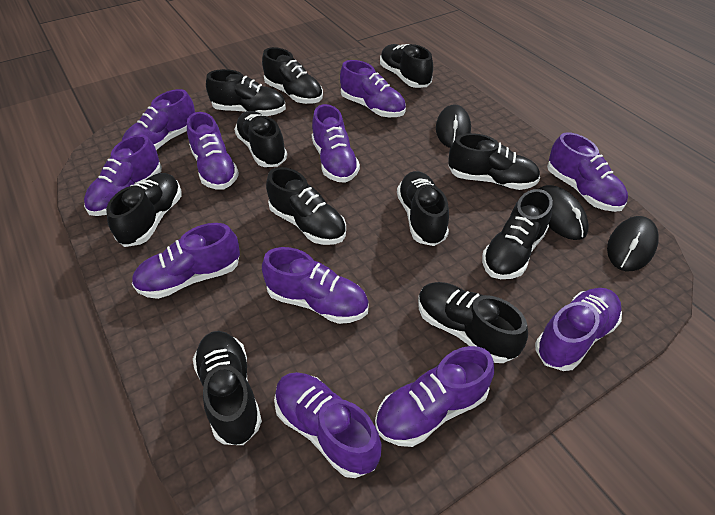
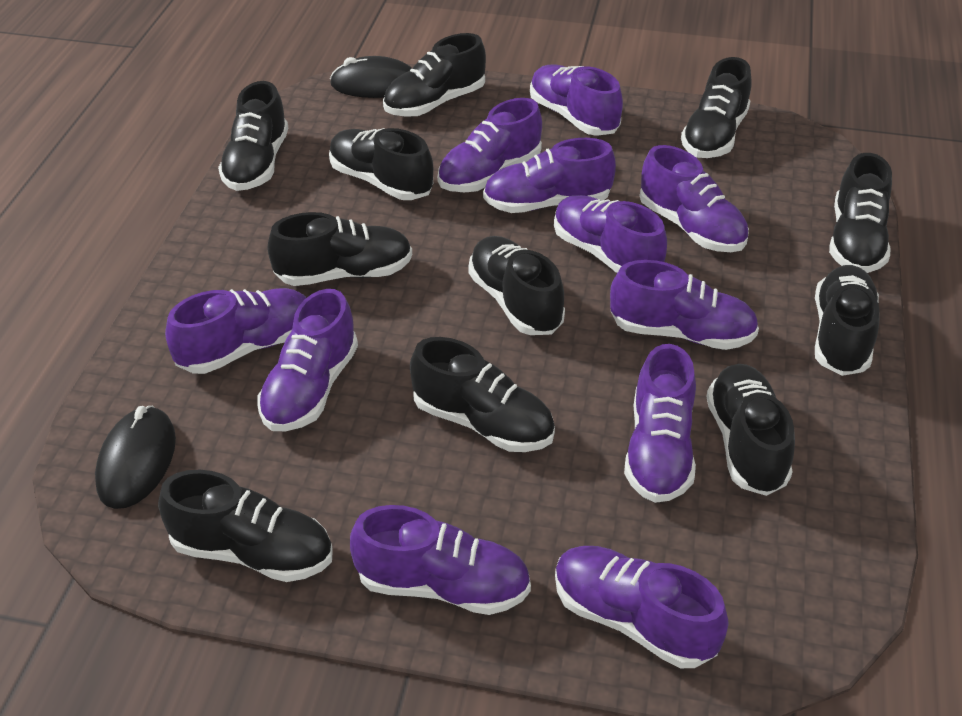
black mouse: [436,105,471,148] [538,185,589,240] [607,216,659,271] = 3 -> [95,406,176,509] [330,56,412,98] = 2

